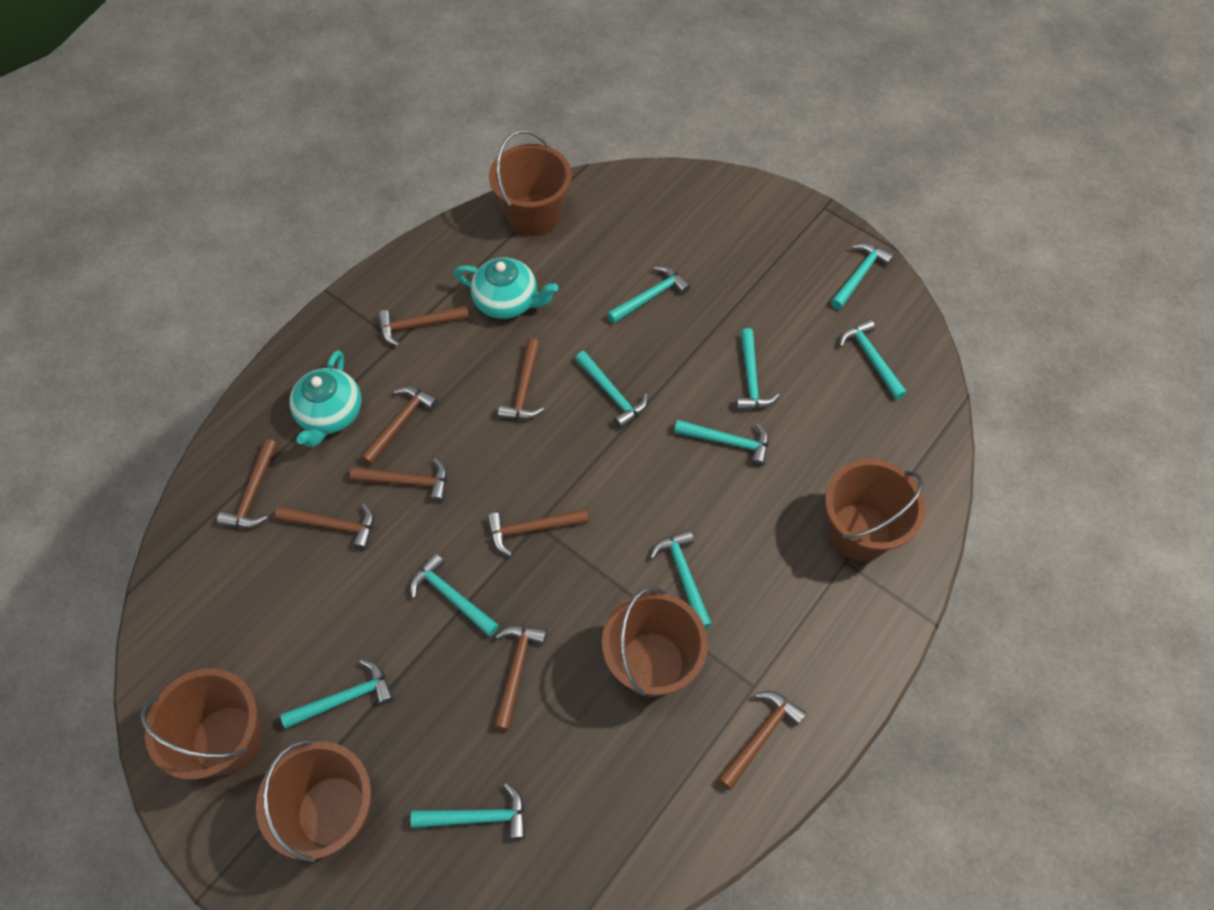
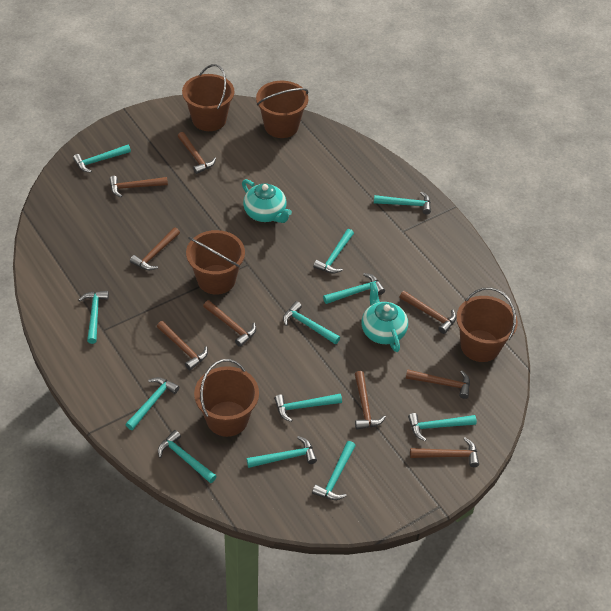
turquoise hammer: [280,659,394,729] [410,553,499,636] [411,783,526,839] [575,351,648,429] [607,266,691,323] [650,530,712,629] [674,420,769,467] [736,328,780,411] [831,243,894,309] [839,319,907,400] = 10 -> [73,145,131,173] [79,291,109,344] [125,377,179,430] [158,430,217,483] [247,436,317,468] [274,394,342,422] [283,301,340,344] [312,441,356,500] [313,229,354,273] [323,273,385,304] [374,192,431,215] [408,413,477,441] = 12

